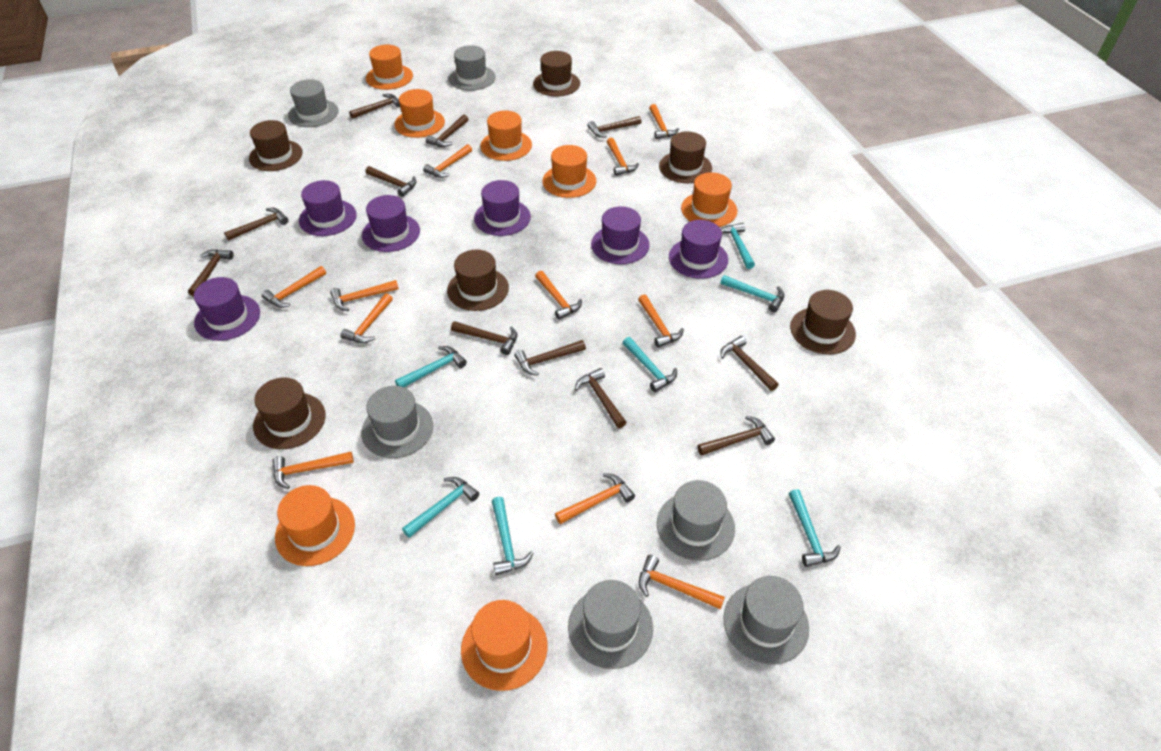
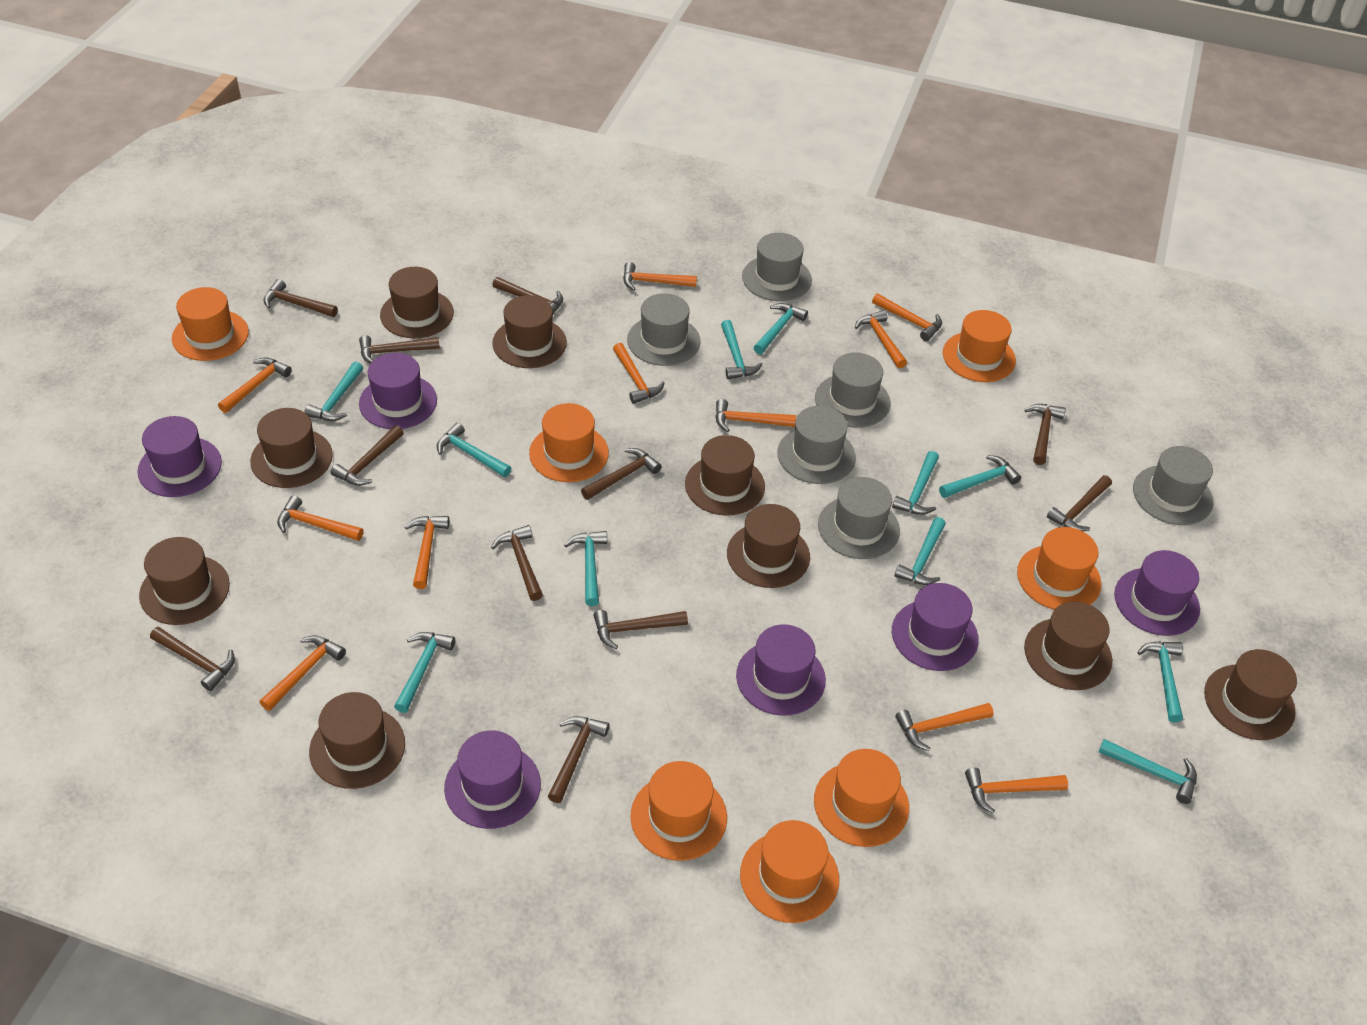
brown hat: [249,120,303,171] [253,377,326,449] [447,250,509,311] [533,51,580,96] [659,131,712,183] [790,290,856,354] = 6 -> [139,537,230,625] [250,408,333,488] [309,692,405,789] [380,267,454,338] [492,295,567,368] [685,435,765,515] [727,504,810,588] [1024,601,1112,690] [1204,649,1297,740] = 9
turquoise hammer: [395,346,467,387] [402,477,479,538] [492,497,534,575] [623,337,677,392] [720,275,785,312] [721,223,755,269] [789,489,841,567] = 7 -> [304,361,363,421] [394,632,455,713] [437,423,511,477] [564,531,607,606] [721,320,763,379] [753,303,808,354] [892,451,939,515] [895,517,946,585] [939,455,1021,498] [1099,739,1197,804] [1137,641,1183,722] = 11

